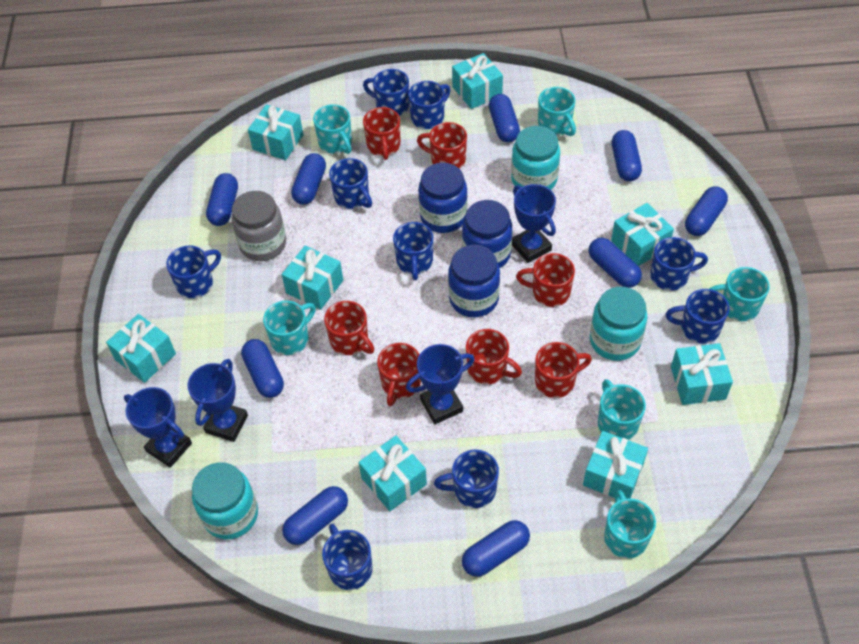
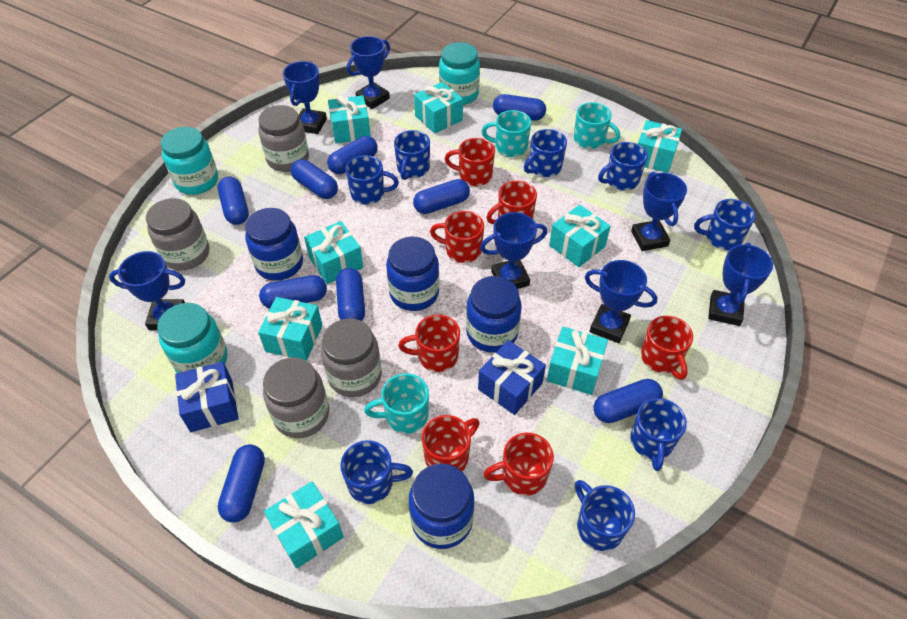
blue gift: none = 0 -> [175,362,238,432] [478,340,546,415] = 2
blue jar: [418,163,468,233] [448,245,500,317] [462,200,512,268] = 3 -> [245,208,303,281] [386,237,439,311] [409,463,474,549] [466,276,521,353] = 4
blue mug: [166,245,221,298] [322,524,373,590] [329,158,372,209] [363,69,409,116] [393,222,433,280] [408,81,450,129] [434,450,499,508] [650,237,708,291] [666,289,729,344] = 9 -> [340,440,413,504] [345,155,399,204] [394,130,430,180] [524,129,567,177] [575,480,635,551] [598,142,648,190] [630,398,687,471] [694,199,755,250] = 8
blue trophy: [124,387,192,468] [187,359,248,442] [406,344,475,424] [512,184,556,263] = 4 -> [109,251,185,330] [283,61,327,134] [347,36,390,109] [480,212,547,289] [585,260,657,343] [631,172,687,251] [708,242,773,326] = 7
grey jar: [232,191,286,261] = 1 -> [146,198,209,271] [258,105,309,172] [263,357,329,438] [321,318,382,397] = 4
turquoise mug: [263,301,316,355] [313,104,352,154] [538,87,576,136] [598,379,646,440] [604,489,656,559] [709,267,770,321] = 6 -> [364,373,429,434] [482,110,531,157] [574,102,620,149] = 3

